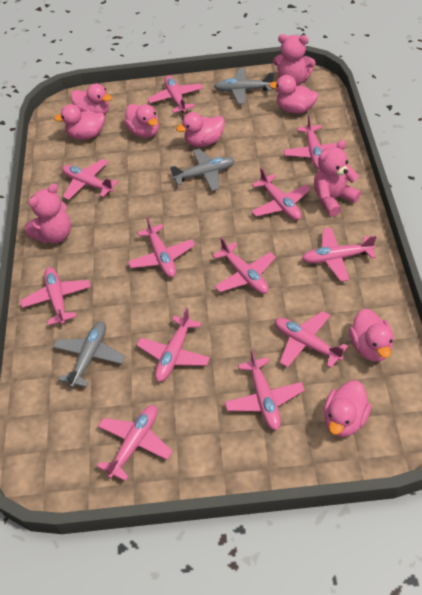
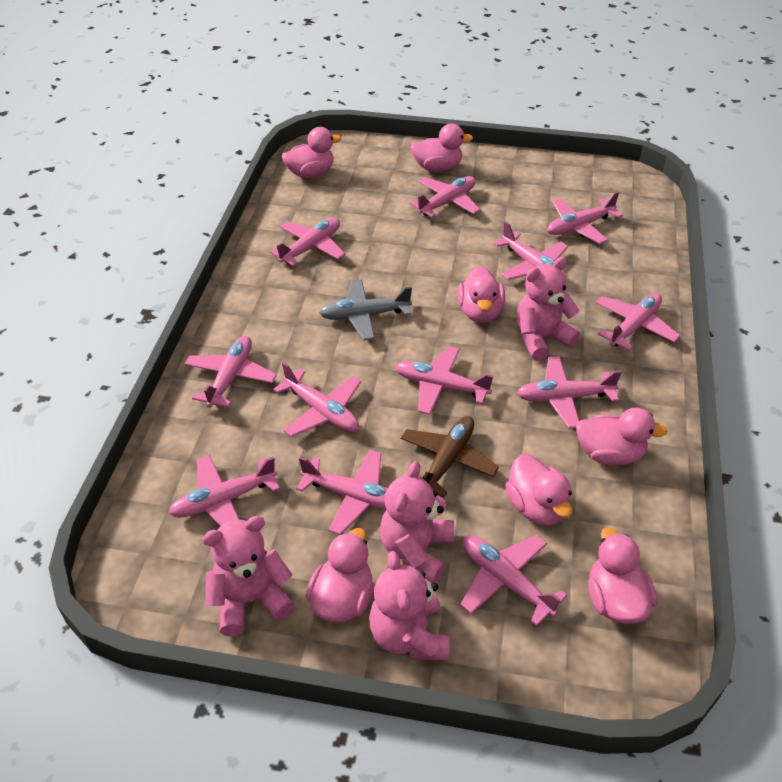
brown plane: none = 0 -> [401,416,499,497] = 1
grey plane: [53,321,126,388] [170,148,235,191] [214,68,274,104] = 3 -> [319,280,412,340] = 1
pink teddy bear: [24,184,71,243] [273,34,315,86] [314,140,361,217] = 3 -> [202,516,295,636] [369,551,449,661] [380,461,454,583] [516,257,580,361] = 4

